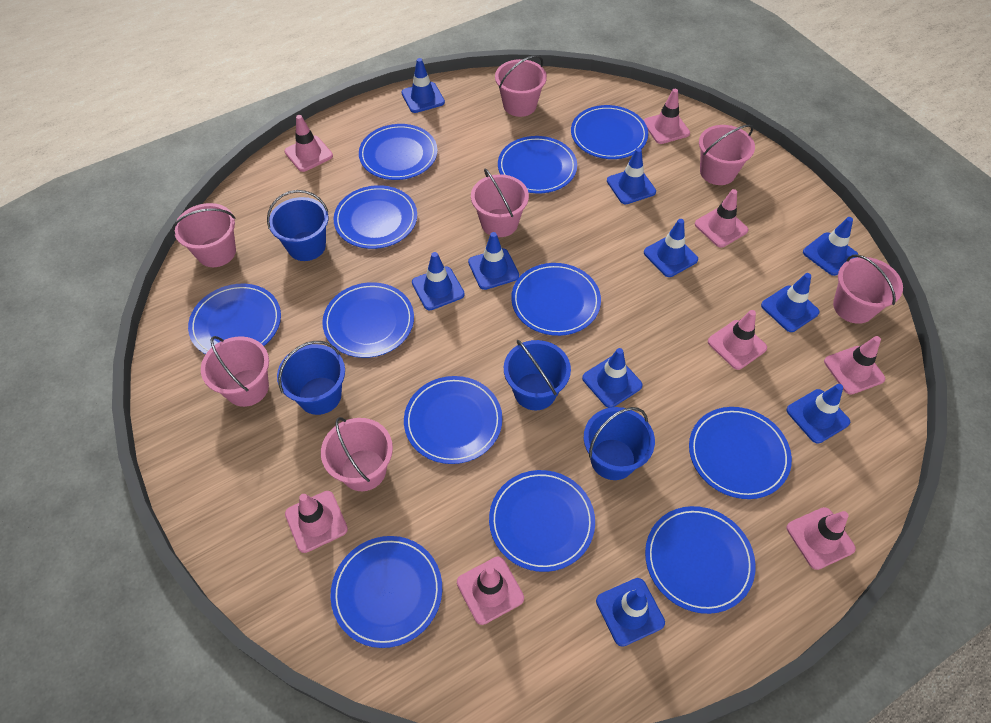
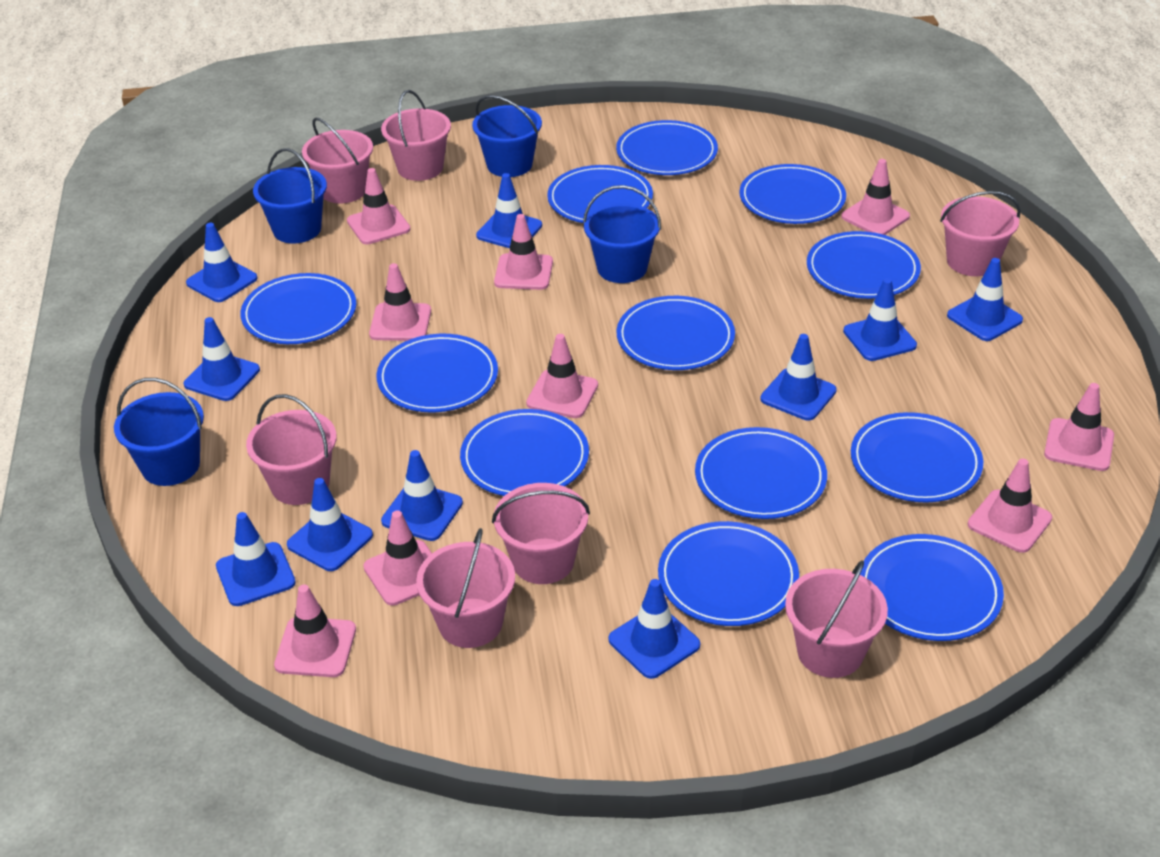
pink traffic cone: [284,115,333,172] [285,491,348,553] [457,556,524,625] [644,89,690,144] [695,189,749,248] [708,310,767,370] [787,507,856,570] [824,336,885,395] = 8 -> [274,585,356,677] [347,168,410,244] [363,510,432,606] [369,263,431,341] [494,214,553,290] [526,334,598,418] [841,159,910,235] [968,458,1052,553] [1044,383,1114,471] = 9

